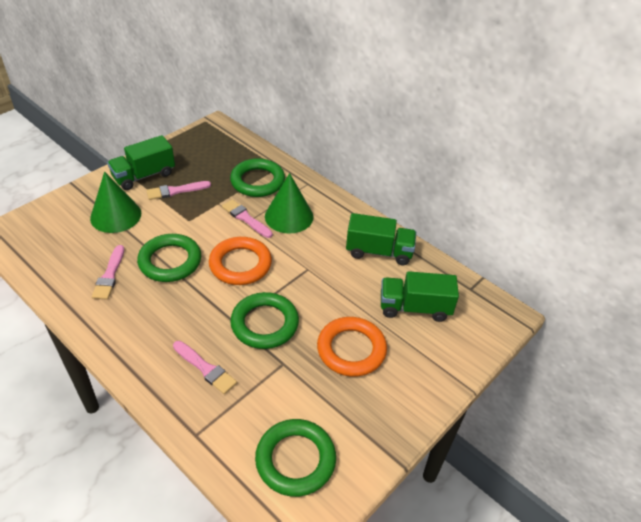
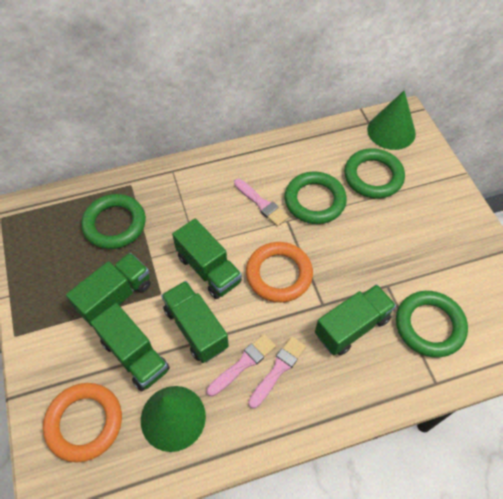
green truck: [107,135,175,190] [346,213,416,265] [381,271,459,322] = 3 -> [66,253,151,326] [90,303,170,391] [161,281,229,363] [172,219,242,299] [315,284,396,356] = 5
pink brush: [92,245,124,300] [146,181,211,200] [173,341,237,394] [222,199,272,238] = 4 -> [207,334,276,397] [234,179,288,226] [248,336,306,409] = 3

